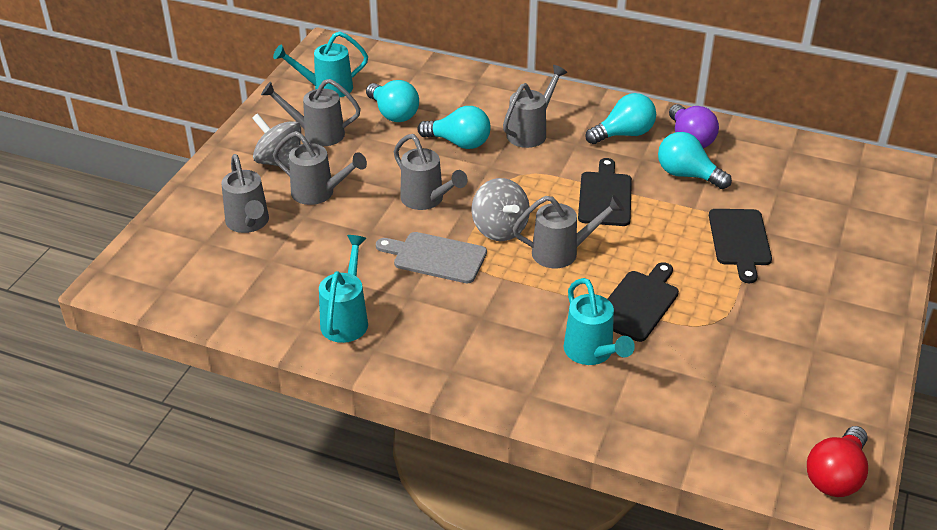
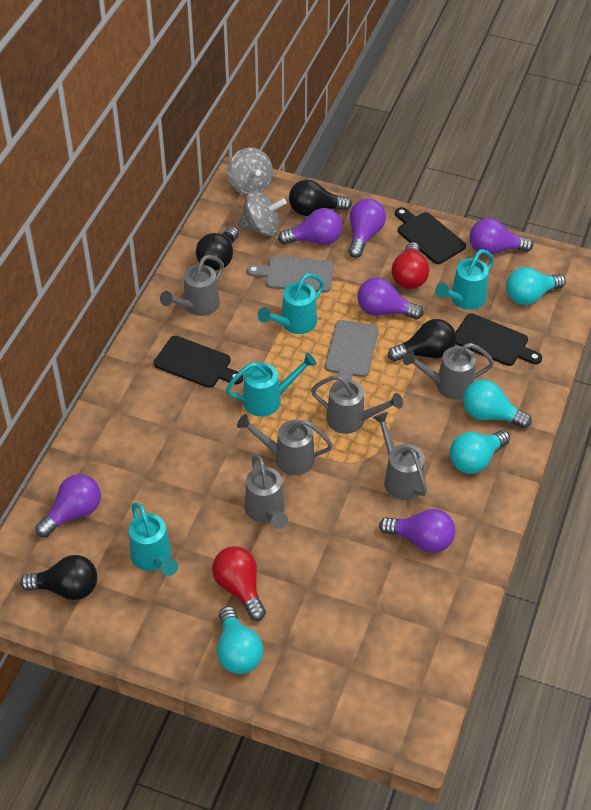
black light bulb: none = 0 -> [20,555,97,600] [196,226,239,271] [289,180,352,216] [388,319,456,362] = 4
grey cutting board: [376,232,487,283] = 1 -> [247,256,334,293] [325,320,379,382] = 2
purple light bulb: [669,104,719,148] = 1 -> [35,474,101,537] [278,208,343,245] [349,199,386,258] [357,277,424,320] [379,509,455,553] [470,218,533,255] = 6
red light bulb: [807,426,868,497] = 1 -> [212,546,266,621] [392,242,429,289] = 2
turquoise watering can: [273,31,368,98] [319,235,368,343] [563,278,635,365] = 3 -> [129,502,178,576] [226,353,317,417] [258,273,324,334] [435,249,494,310] = 4

